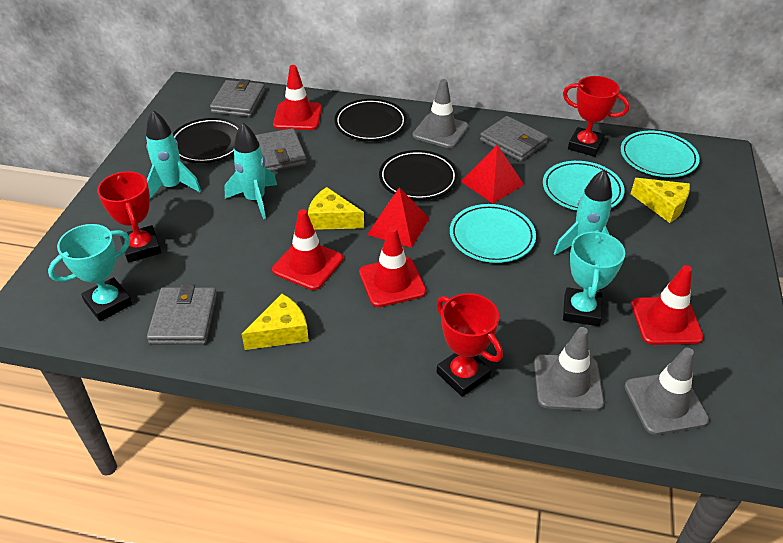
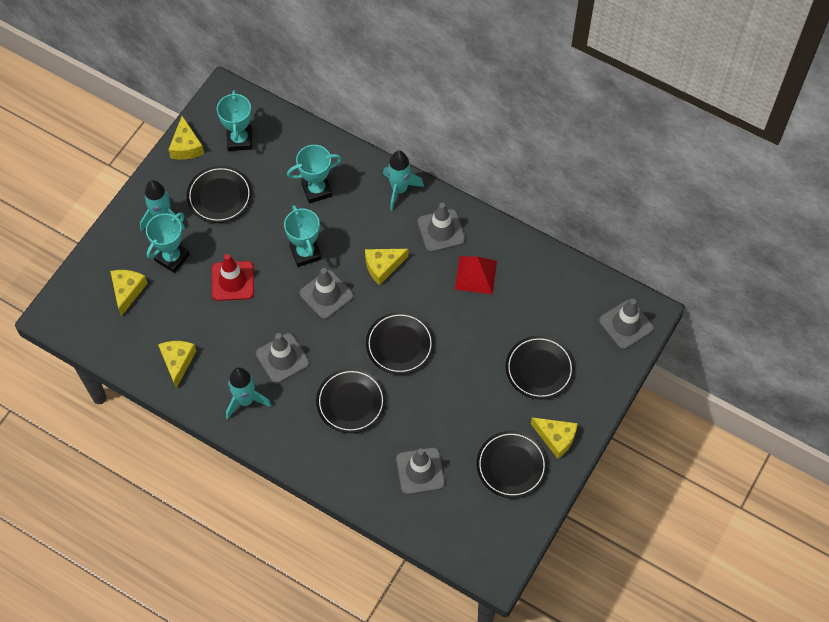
black plate: [173,118,240,163] [334,99,407,141] [379,150,458,200] = 3 -> [187,166,252,223] [316,368,386,433] [366,312,434,375] [476,431,548,498] [506,336,575,399] = 5
grey traffic cone: [413,79,469,148] [534,327,604,411] [625,348,709,435] = 3 -> [256,333,310,384] [299,268,354,319] [396,447,445,495] [417,203,466,252] [599,299,654,349] = 5
grey wallet: [147,284,217,344] [210,79,265,117] [255,128,307,171] [480,116,548,161] = 4 -> none = 0
red pyramid: [367,187,429,248] [461,145,524,203] = 2 -> [455,256,497,294] = 1
red traffic cone: [272,209,343,290] [273,65,322,130] [359,226,427,307] [631,265,704,345] = 4 -> [212,254,254,301] = 1
red trophy: [97,171,161,262] [436,293,503,397] [563,76,629,157] = 3 -> none = 0
turquoise plate: [450,204,536,263] [543,161,625,211] [621,131,700,177] = 3 -> none = 0
turquoise trophy: [48,224,132,321] [563,230,625,326] = 2 -> [146,213,190,273] [217,90,252,151] [284,205,321,267] [287,145,342,203] = 4
yellow cheese: [241,294,309,350] [308,187,364,230] [631,178,690,223] = 3 -> [110,270,148,316] [158,341,196,388] [168,116,204,159] [365,249,409,285] [531,417,578,459] = 5

